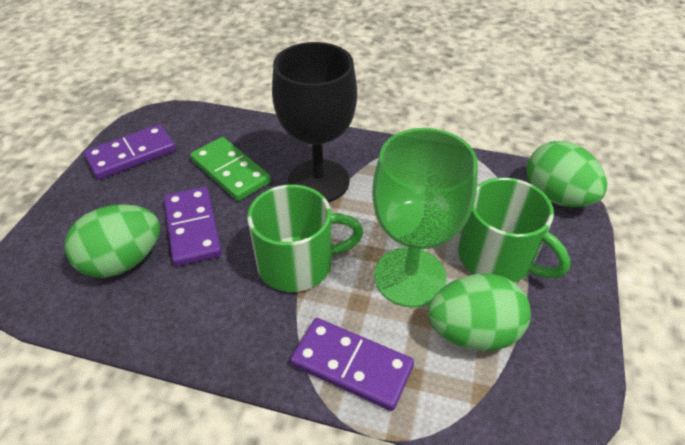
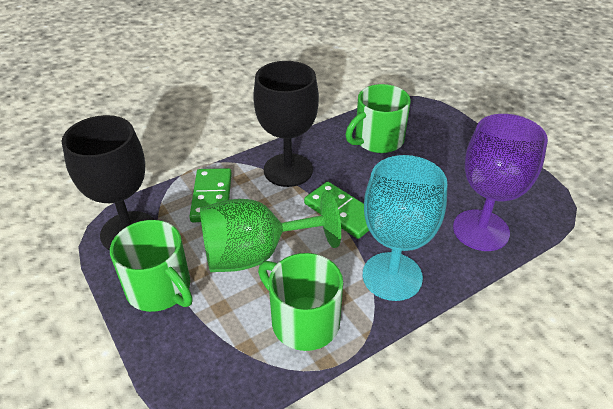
black goblet: [272,42,357,202] = 1 -> [62,115,154,250] [253,61,319,187] = 2
green domino: [190,137,271,201] = 1 -> [189,168,232,222] [304,182,369,239] = 2
green egg: [65,204,160,278] [428,274,531,351] [526,141,607,207] = 3 -> none = 0
green mug: [247,184,364,292] [458,178,570,282] = 2 -> [110,220,193,312] [258,253,343,351] [346,84,411,153] = 3
purple domino: [84,124,176,179] [164,187,222,266] [290,318,414,411] = 3 -> none = 0
purple goblet: none = 0 -> [453,114,548,251] = 1
turquoise goblet: none = 0 -> [363,155,447,301] = 1

